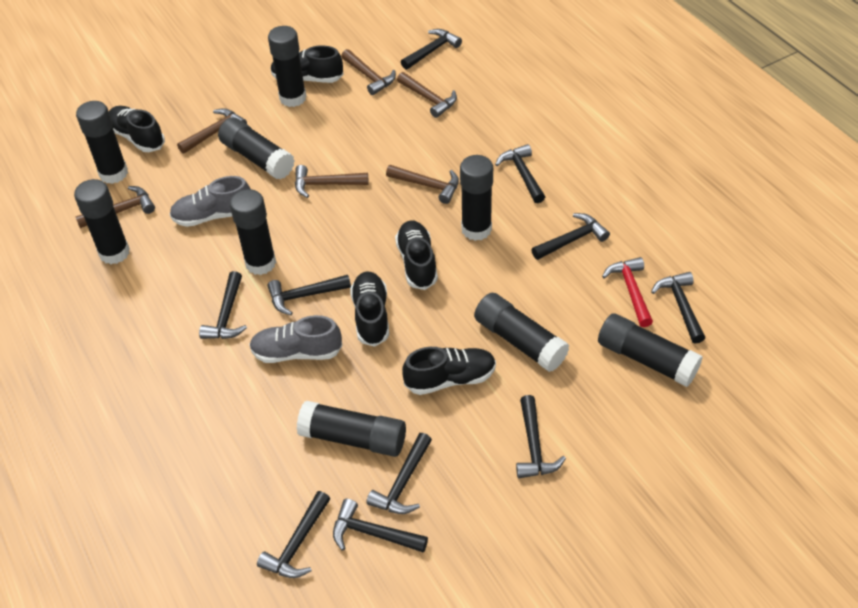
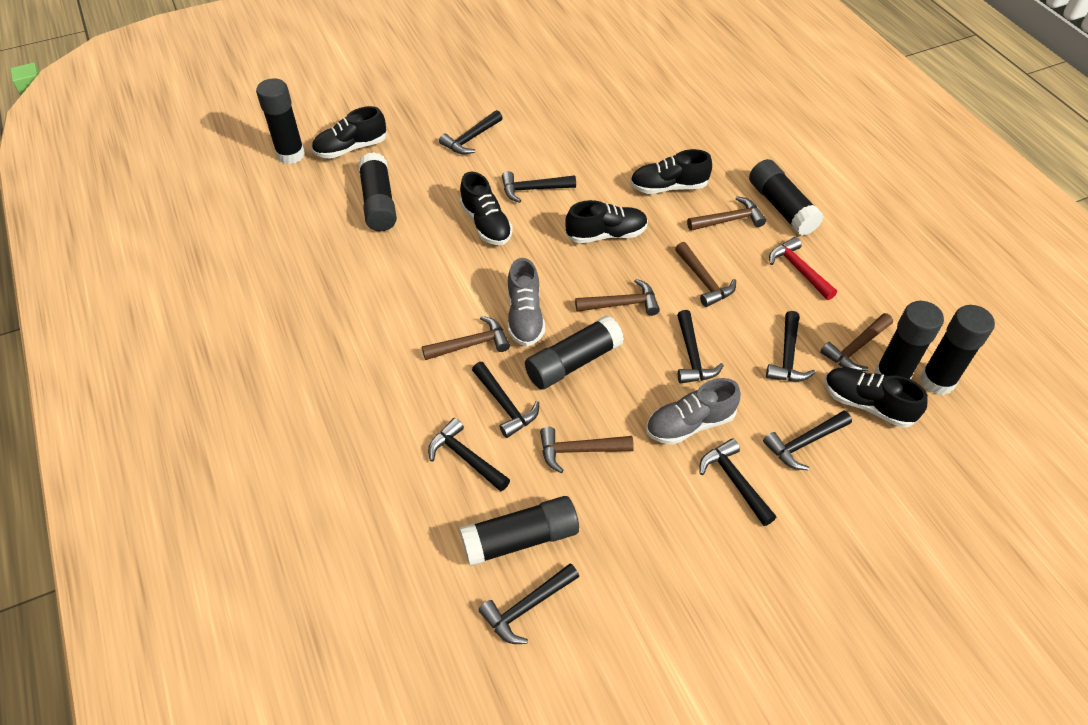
black glue stick: [74,179,130,264] [76,101,128,184] [218,117,295,180] [230,189,276,275] [268,26,307,107] [296,401,406,457] [460,155,493,241] [474,293,569,372] [598,313,703,387] = 9 -> [256,79,305,164] [358,152,397,231] [460,496,579,566] [525,315,624,390] [749,159,824,236] [875,301,944,380] [920,305,995,395] = 7
black hammer: [199,271,247,339] [257,491,330,578] [268,275,351,315] [333,499,428,553] [366,433,432,514] [401,29,462,70] [495,144,545,203] [516,395,566,478] [531,213,610,260] [651,272,705,344] = 10 -> [428,418,510,492] [439,110,503,154] [472,362,539,438] [479,563,579,644] [502,171,576,203] [677,310,724,384] [699,439,777,526] [763,410,852,470] [766,311,816,381] = 9

